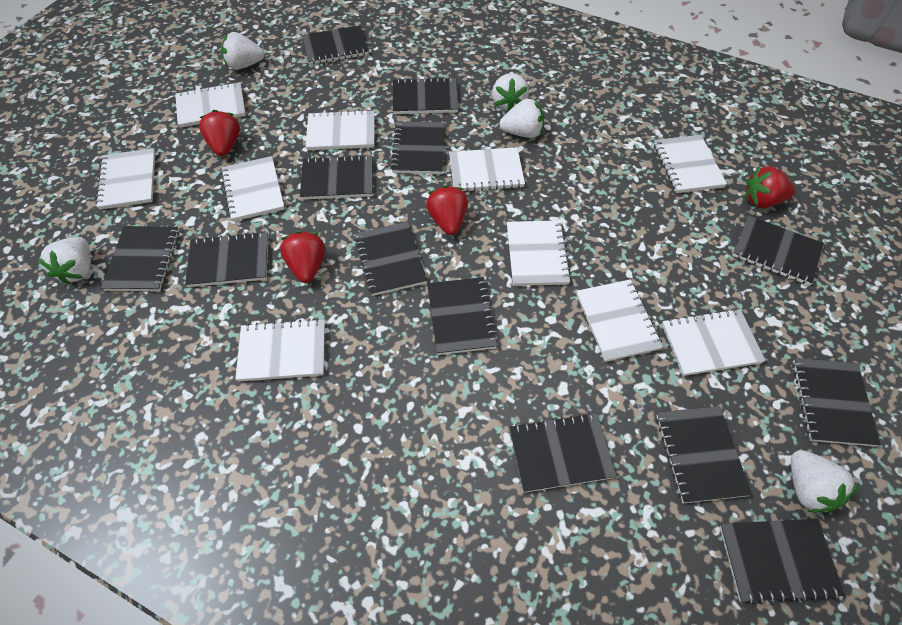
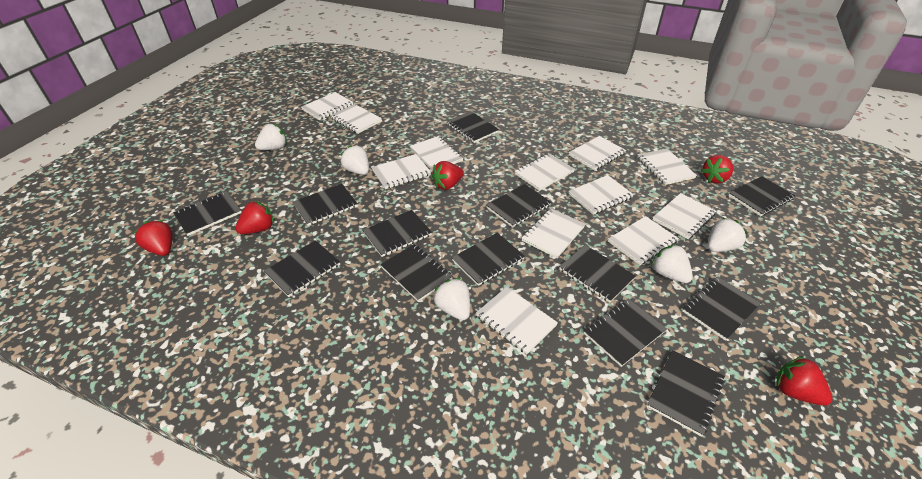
red strawberry: [199,110,240,156] [280,231,325,283] [426,185,468,235] [745,166,796,208] = 4 -> [133,220,173,256] [236,201,274,234] [431,161,464,190] [701,155,733,183] [776,356,832,406] = 5
white notebook: [95,148,155,210] [175,82,246,128] [221,156,285,221] [235,319,325,382] [306,110,374,150] [449,147,525,192] [507,220,571,286] [576,279,663,362] [654,135,727,193] [662,308,766,376] = 10 -> [301,92,353,120] [330,104,382,134] [371,154,431,189] [410,136,463,171] [476,287,558,354] [514,153,575,191] [522,208,585,258] [569,136,626,171] [569,175,634,215] [608,216,679,265] [637,148,697,185] [653,193,716,239] = 12

